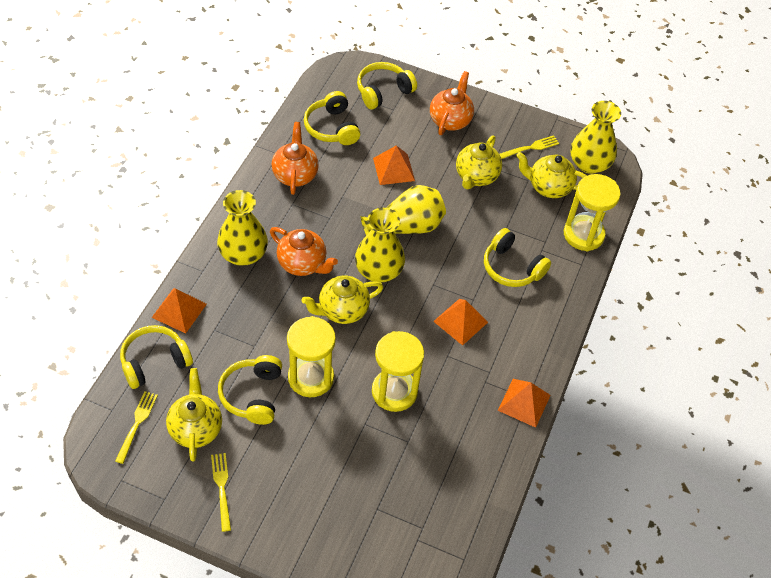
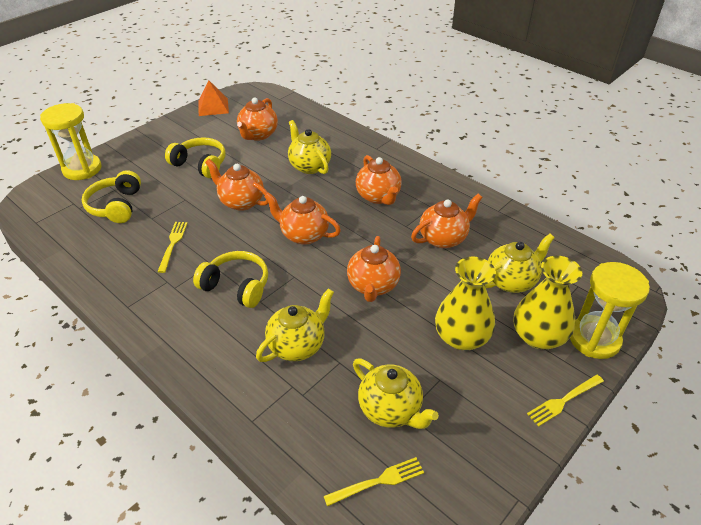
orange pyramid: [152,288,207,333] [373,145,415,185] [433,299,488,346] [498,379,551,428] = 4 -> [198,80,229,116] = 1
orange teapot: [270,227,338,276] [272,122,319,195] [430,71,474,135] = 3 -> [205,159,269,211] [237,98,278,141] [264,192,341,245] [347,236,401,302] [356,155,402,205] [411,194,483,248] = 6
yellow headphones: [120,325,193,389] [218,355,282,425] [304,91,360,145] [357,62,417,109] [484,228,551,287] = 5 -> [82,170,141,223] [165,137,225,178] [193,251,268,308] = 3
yellow hourglass: [287,316,336,397] [372,331,424,412] [564,174,620,251] = 3 -> [40,103,101,180] [570,262,650,359] = 2
yellow vase: [217,190,268,266] [355,208,405,283] [360,185,446,235] [570,101,621,174] = 4 -> [435,257,496,350] [513,256,582,349] = 2

